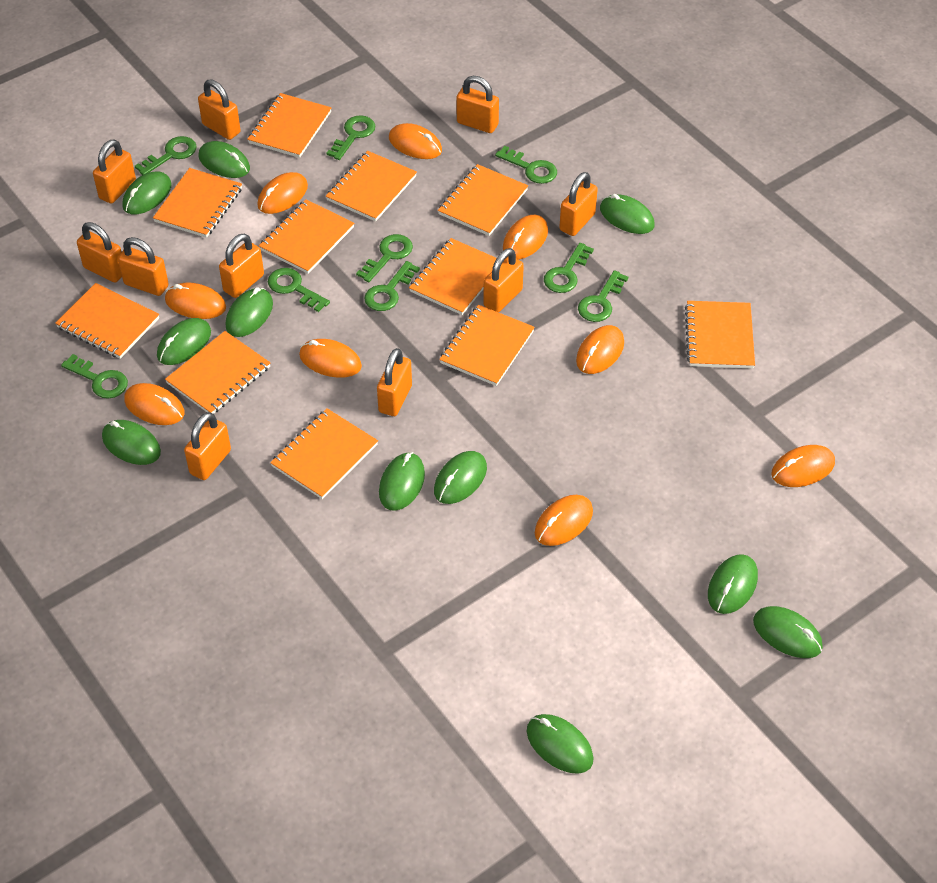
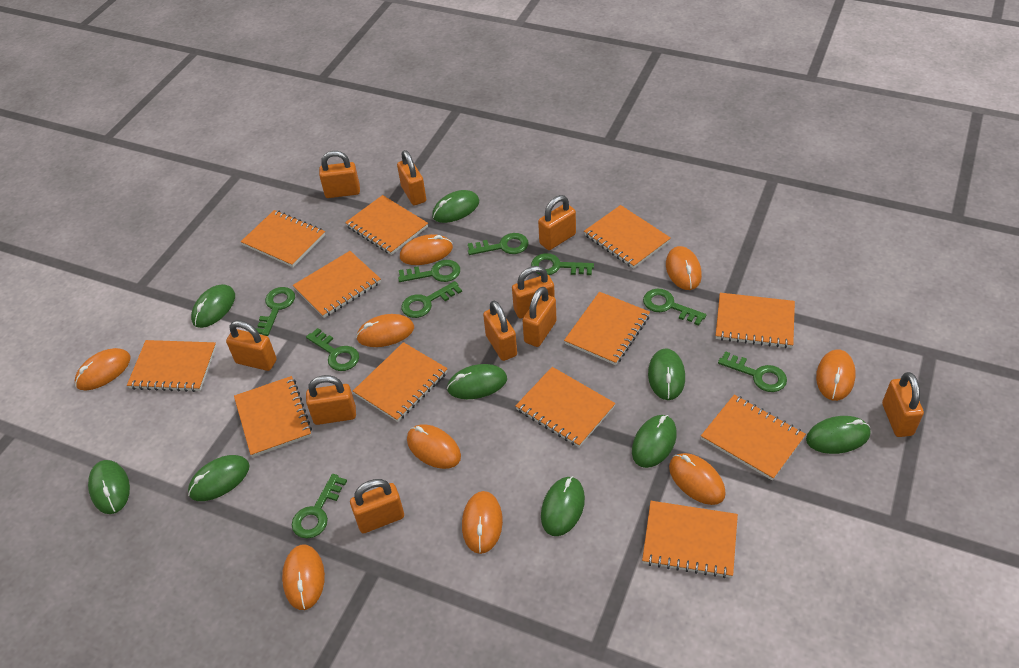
green mouse: [102,420,161,465] [122,172,172,214] [157,318,211,365] [198,141,250,178] [225,287,273,337] [379,452,425,511] [434,451,487,504] [527,714,594,774] [600,194,655,234] [708,554,758,614] [753,606,823,658] = 11 -> [88,460,130,514] [188,455,249,501] [191,284,235,328] [432,190,479,223] [447,364,507,399] [541,476,585,536] [632,415,677,468] [648,348,685,400] [806,416,870,454] = 9
orange notebook: [55,283,159,359] [153,168,242,238] [165,331,270,414] [247,93,332,158] [259,199,354,274] [270,408,378,499] [326,151,417,222] [409,238,497,315] [438,164,528,236] [439,305,535,386] [685,301,755,369] = 11 -> [127,340,216,392] [234,376,312,457] [241,210,325,267] [293,251,381,318] [345,195,428,255] [353,342,448,422] [515,367,616,447] [564,292,650,365] [584,205,671,269] [642,501,738,578] [701,395,806,480] [716,293,795,348] = 12

